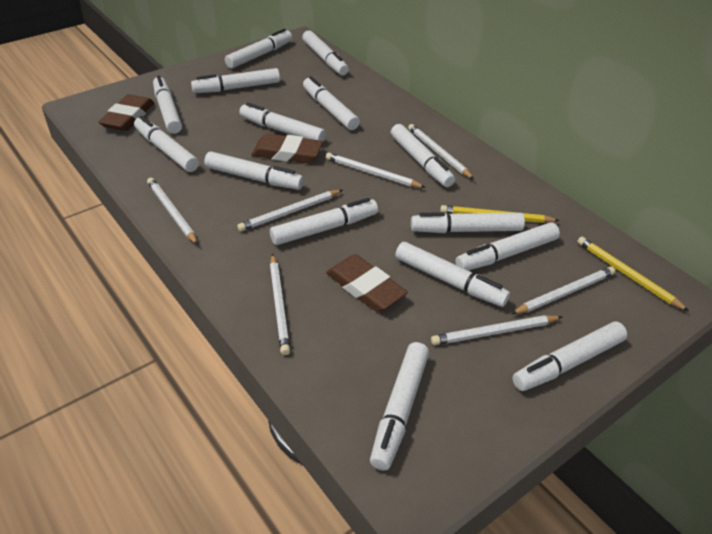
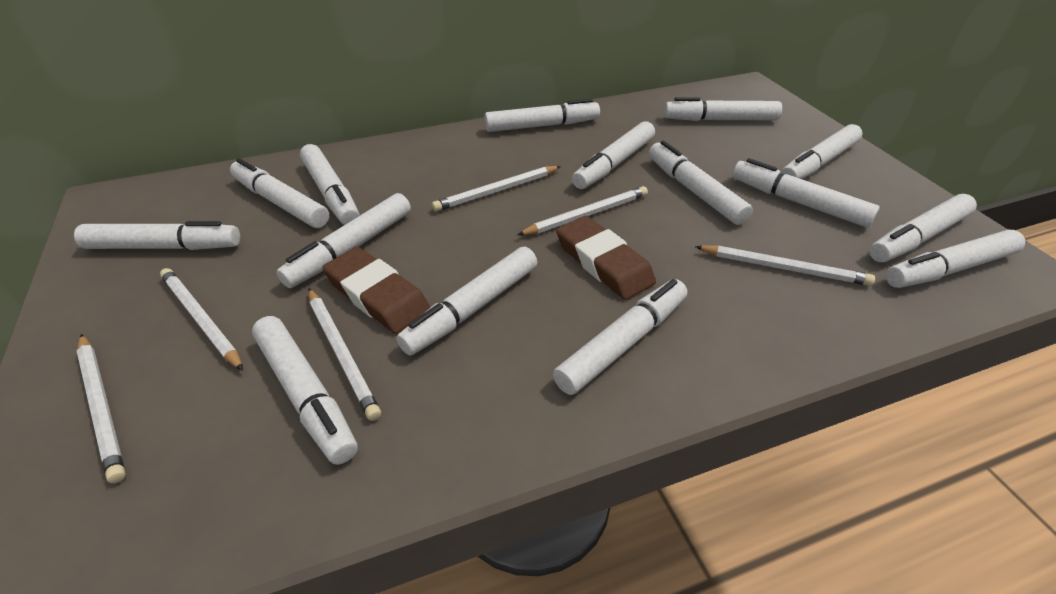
brown eraser: [98,94,154,131] [251,134,323,163] [326,254,408,312] = 3 -> [322,247,430,334] [556,216,656,300] = 2
white pencil: [147,178,198,245] [237,190,342,231] [270,254,290,355] [326,152,426,188] [408,124,474,179] [431,315,562,345] [511,267,616,314] = 7 -> [76,334,126,483] [160,268,243,371] [308,289,381,421] [432,166,561,212] [518,186,648,235] [695,245,875,286] = 6
yellow pencil: [440,205,560,223] [577,237,689,311] = 2 -> none = 0

